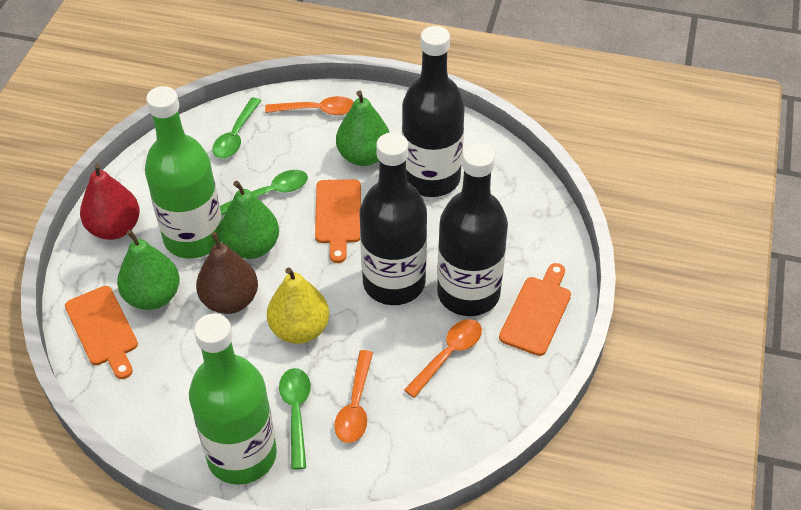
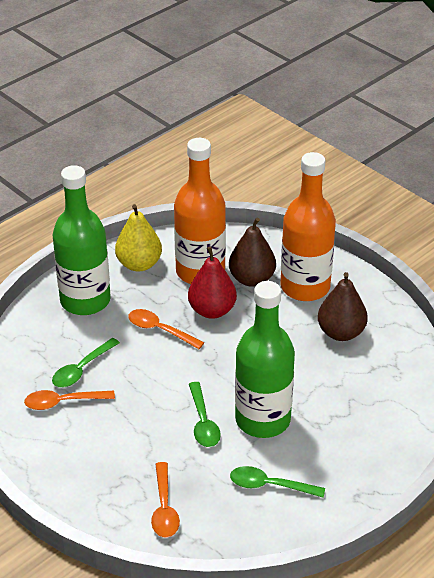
black bottle: [360,133,427,305] [402,26,465,197] [437,143,508,316] = 3 -> none = 0
brown pear: [196,232,258,314] = 1 -> [229,217,276,287] [318,272,368,341] = 2
green pear: [117,230,180,310] [220,181,279,259] [336,90,390,166] = 3 -> none = 0
orange bottle: none = 0 -> [174,138,226,284] [280,152,336,301] = 2
orange cutting board: [65,286,138,379] [315,179,361,263] [499,263,571,356] = 3 -> none = 0

